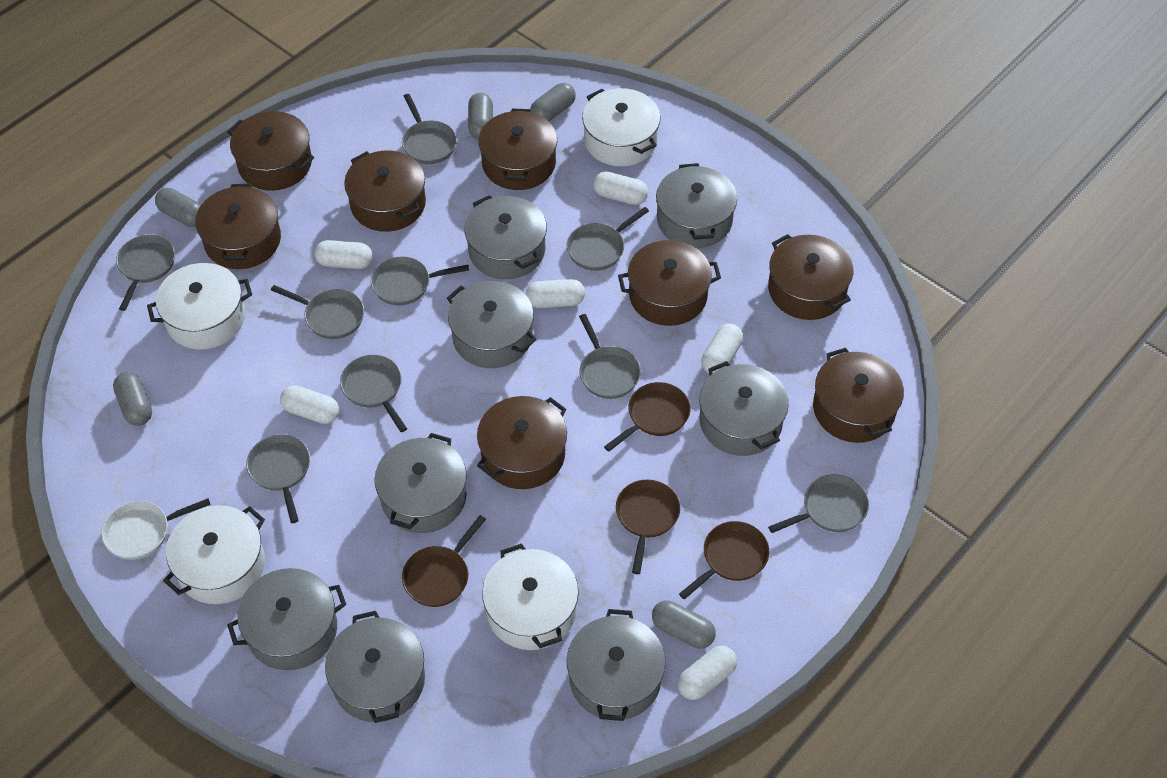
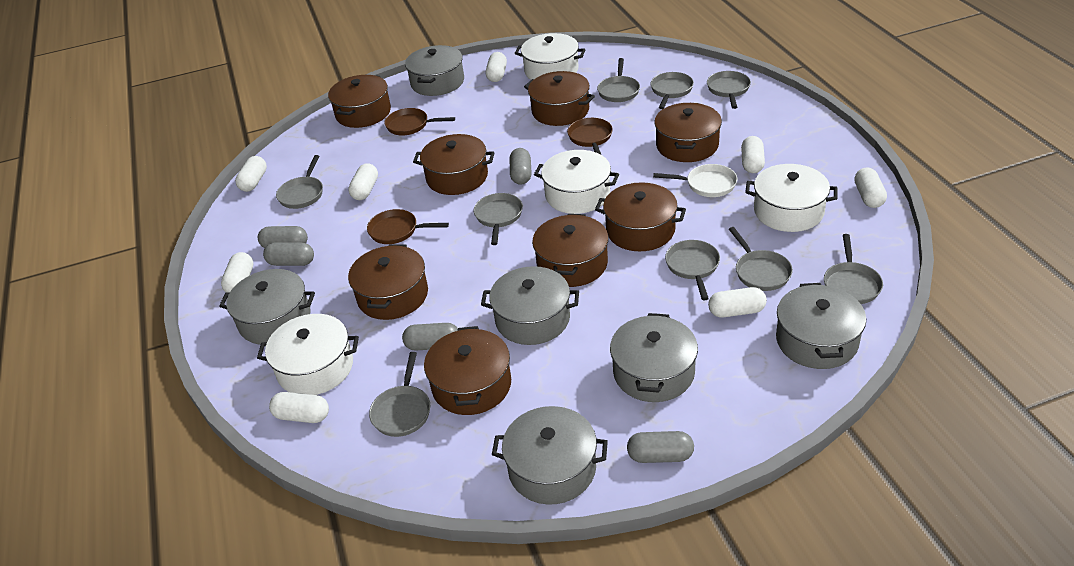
brown pan: [402,515,486,607] [604,382,690,452] [616,480,680,574] [679,521,769,599] = 4 -> [367,209,449,244] [384,108,455,135] [567,118,613,154] = 3
grey pot: [227,568,346,670] [325,611,425,723] [375,433,467,533] [447,281,537,368] [464,195,547,279] [567,609,666,721] [656,163,737,248] [699,361,789,456] = 8 -> [219,269,315,345] [405,45,464,96] [481,266,579,345] [492,406,608,505] [610,313,698,402] [776,283,866,369] = 6
white capsule: [280,385,339,424] [314,240,373,269] [526,279,585,308] [593,171,648,205] [677,646,737,700] [701,324,743,374] = 6 -> [221,252,254,293] [235,156,267,192] [269,392,329,423] [348,163,378,200] [486,52,507,82] [708,287,767,317] [741,136,765,173] [854,168,887,208] = 8

